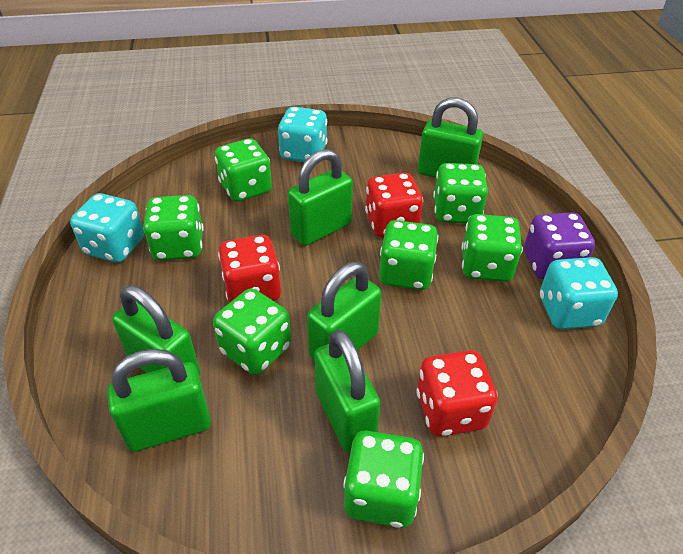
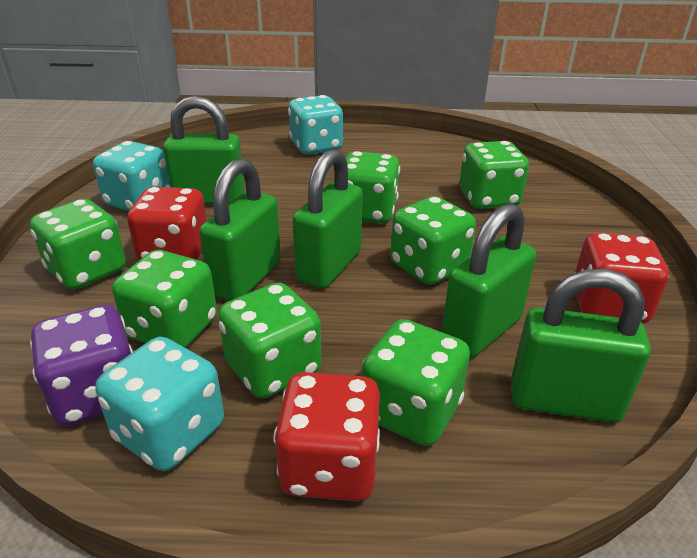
green padlock: [107,349,211,452] [112,286,200,375] [288,149,353,246] [307,262,381,361] [314,330,380,452] [418,98,483,178] = 6 -> [163,96,245,205] [199,158,281,301] [293,149,363,289] [442,203,536,357] [511,269,651,423] = 5

